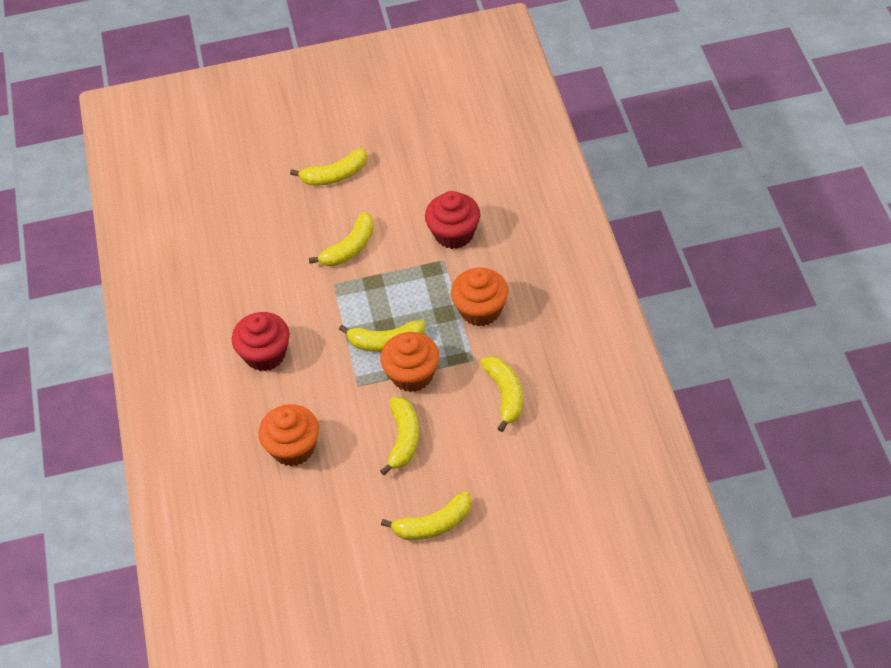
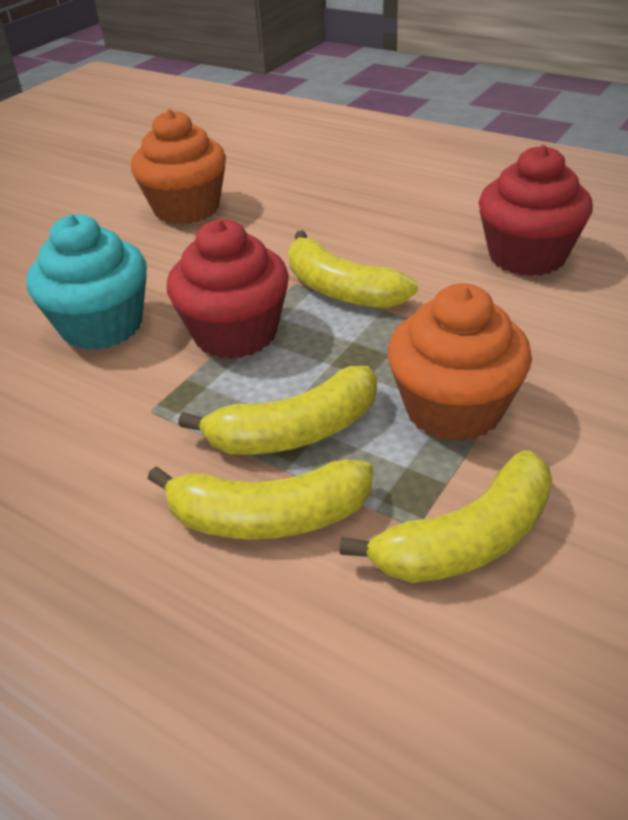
orange cupcake: [259,404,319,466] [380,332,439,392] [451,268,508,326] = 3 -> [131,109,226,224] [388,284,532,442] = 2
turquoise cupcake: none = 0 -> [26,214,147,350] = 1
yellow banana: [290,148,368,186] [309,212,374,266] [339,320,426,352] [380,397,419,475] [381,491,472,540] [481,356,523,432] = 6 -> [147,459,373,539] [178,366,377,455] [288,230,418,308] [339,450,552,583] = 4

